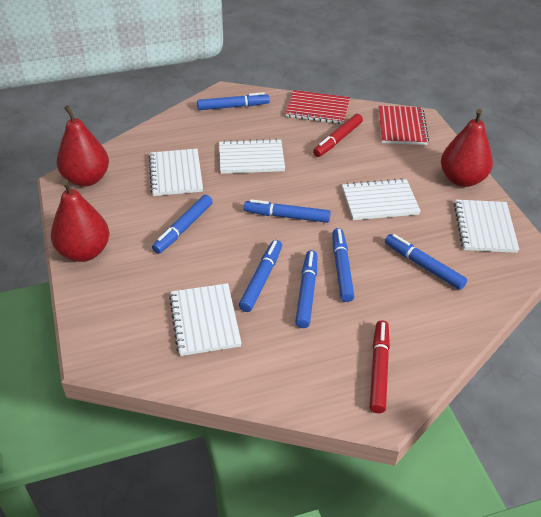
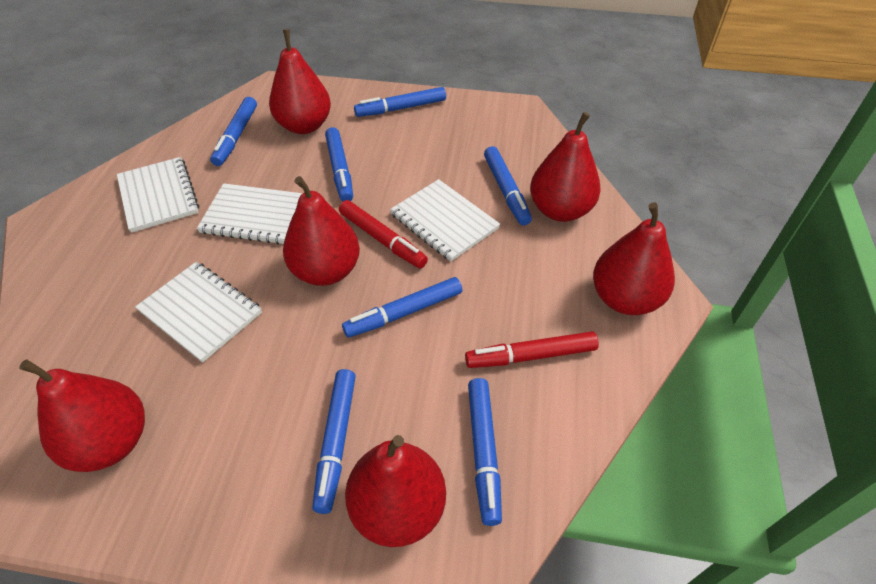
red notebook: [285,90,350,124] [378,106,429,145] = 2 -> none = 0
red pear: [51,180,109,262] [56,105,109,187] [441,109,493,187] = 3 -> [20,359,145,472] [269,29,331,134] [283,176,360,286] [345,435,446,547] [530,112,601,222] [593,202,675,315] = 6
white notebook: [149,149,203,196] [169,283,242,356] [219,139,285,174] [342,178,421,220] [454,200,520,253] = 5 -> [117,157,199,233] [135,262,262,363] [197,183,303,244] [390,179,500,262] = 4

